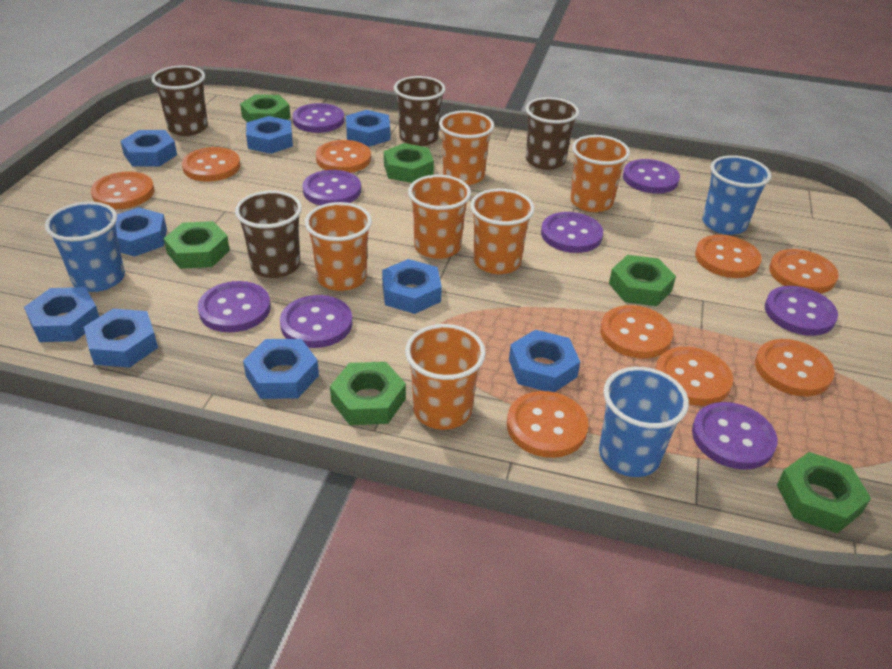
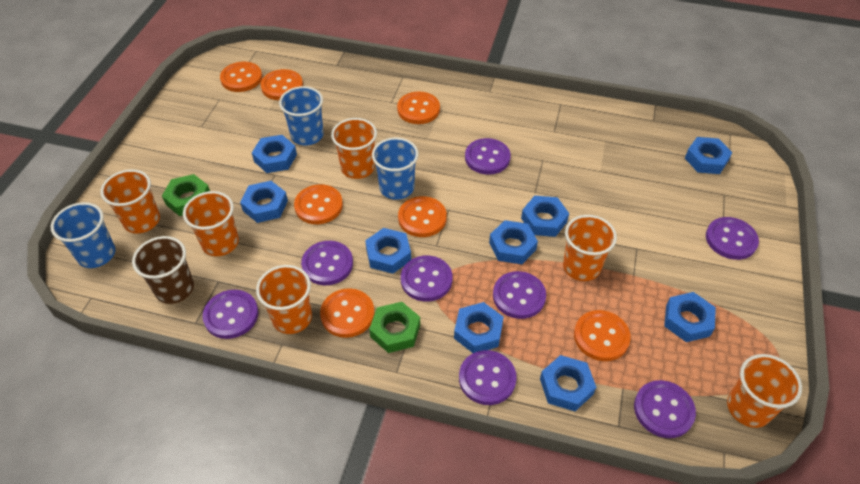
brown cup: [151,65,208,136] [235,191,302,278] [394,76,446,146] [525,97,579,170] = 4 -> [132,236,194,304] = 1
green nut: [164,221,230,269] [240,94,291,122] [330,362,406,425] [384,143,434,183] [609,255,676,306] [777,452,871,533] = 6 -> [162,174,210,216] [369,302,420,353] = 2
orange button: [91,172,154,209] [182,147,240,182] [316,140,371,173] [507,391,589,458] [600,305,673,358] [655,347,733,406] [695,235,762,278] [755,339,834,396] [769,249,839,294] = 9 -> [220,62,262,92] [261,69,303,100] [294,184,343,224] [320,288,374,338] [397,92,440,124] [398,196,447,237] [574,310,631,361] = 7

